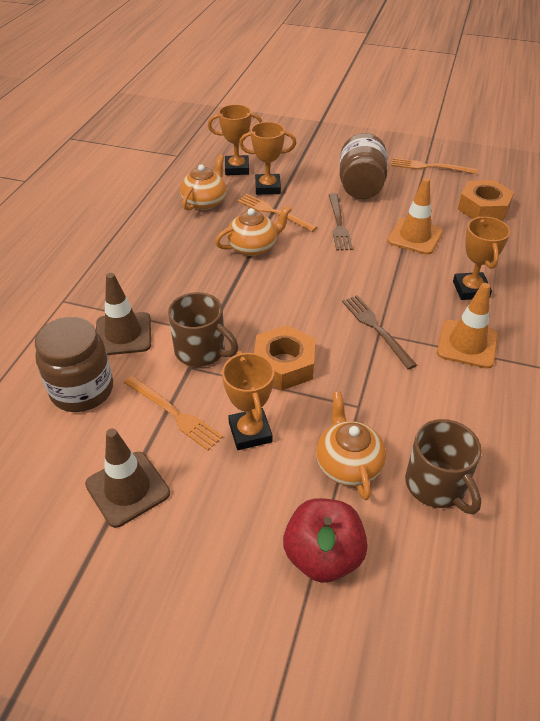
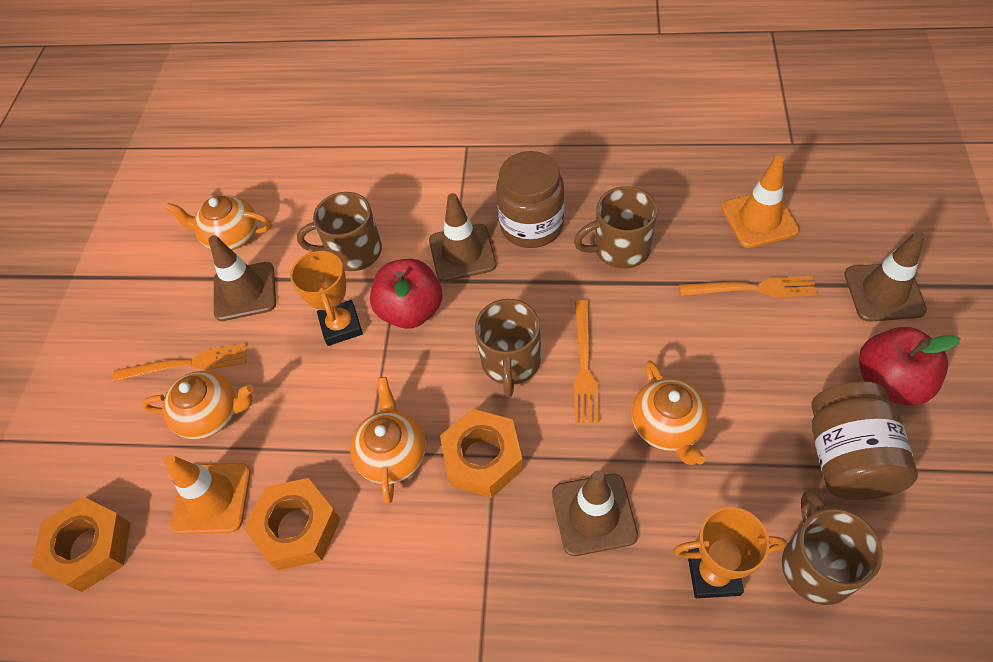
brown fork: [329,193,353,251] [342,295,417,369] = 2 -> none = 0
brown mug: [168,292,238,367] [405,419,482,514] = 2 -> [297,192,382,272] [475,299,541,397] [574,186,657,269] [782,490,883,605] = 4
brown traffic cone: [85,428,170,528] [96,273,151,355] = 2 -> [208,235,276,321] [429,193,496,282] [552,471,638,556] [844,231,927,322] = 4
orange nut: [254,325,315,391] [458,180,514,221] = 2 -> [32,497,131,592] [244,478,340,570] [440,409,524,498] = 3
orange teapot: [180,155,226,211] [215,206,292,256] [316,391,386,500] = 3 -> [141,371,254,439] [165,195,271,250] [350,377,426,503] [632,360,709,465] = 4
orange trophy: [208,104,262,175] [222,351,274,450] [239,122,296,195] [453,216,510,300] = 4 -> [290,249,363,346] [673,507,787,598] = 2
red apple: [283,498,368,583] = 1 -> [370,259,442,329] [859,327,961,405] = 2

